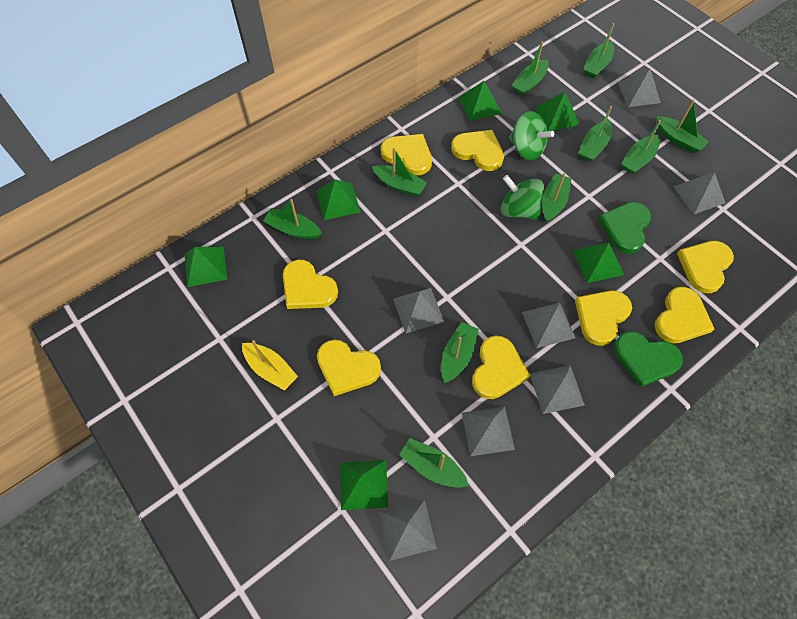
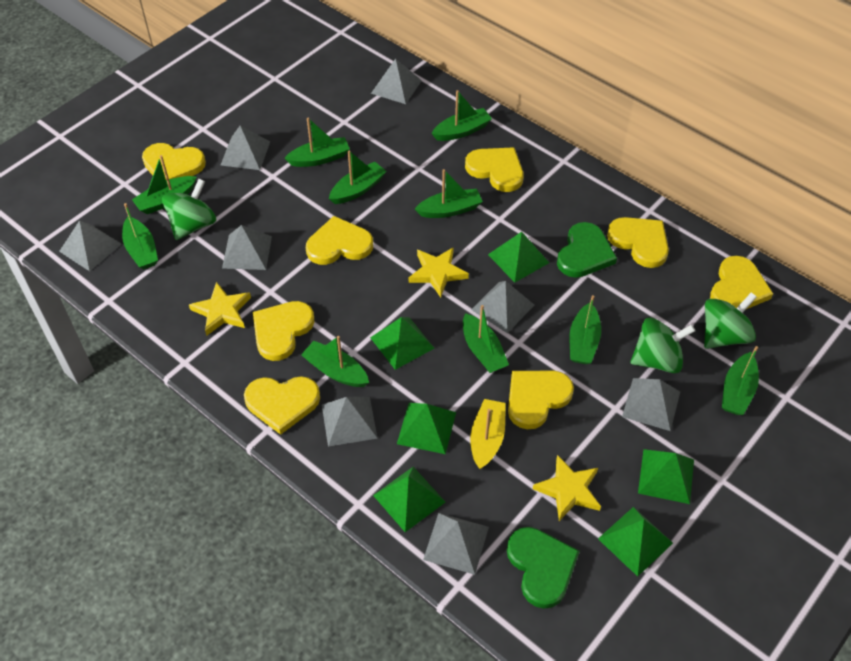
green spinning top: [501,175,544,220] [509,111,554,160] = 2 -> [162,179,216,240] [631,318,695,373] [704,292,757,349] = 3
grey pyramid: [379,500,437,561] [393,288,444,333] [462,407,515,456] [522,303,575,348] [530,365,585,414] [618,68,661,107] [673,172,725,214] = 7 -> [59,220,121,271] [221,125,270,170] [222,225,272,270] [322,397,377,447] [371,59,422,104] [423,513,489,575] [471,281,534,333] [622,378,680,431] = 8
yellow star: none = 0 -> [189,282,251,336] [409,247,469,298] [533,455,601,521] = 3

